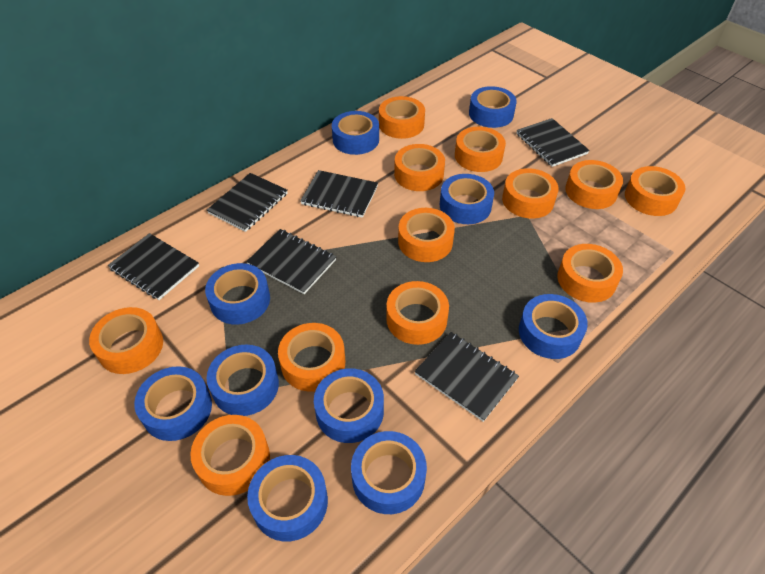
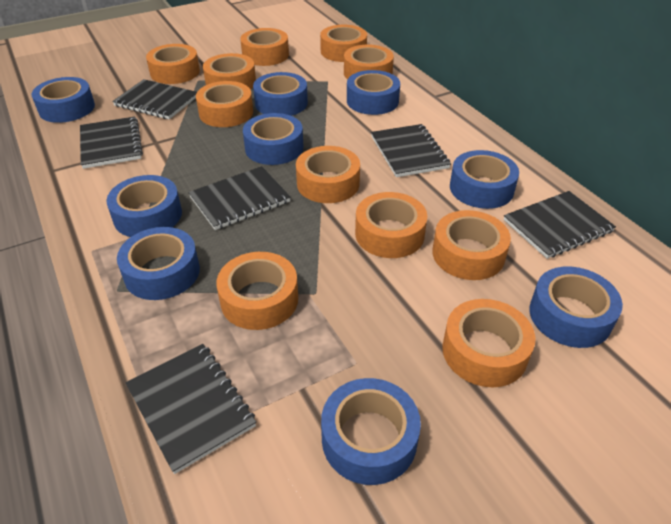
blue tape: [134,366,212,441] [205,263,270,325] [206,345,279,416] [247,455,328,542] [314,368,384,443] [332,111,379,155] [351,431,427,514] [440,174,494,224] [469,86,517,128] [519,294,588,359] = 10 -> [32,77,95,123] [106,175,182,237] [117,227,200,300] [243,113,303,165] [253,72,308,116] [321,378,421,485] [347,70,400,115] [450,150,519,209] [529,267,623,348] = 9
orange tape: [89,307,163,374] [191,415,270,496] [278,323,345,392] [379,96,425,139] [386,281,449,345] [394,144,445,191] [398,208,455,262] [455,127,506,172] [502,168,559,218] [557,244,623,303] [565,160,623,209] [625,166,685,216] = 12 -> [146,44,200,84] [196,81,253,127] [203,53,256,90] [216,252,298,330] [240,28,289,66] [296,146,360,203] [320,25,367,62] [344,45,394,79] [355,192,427,258] [433,210,511,280] [442,299,536,387] = 11

